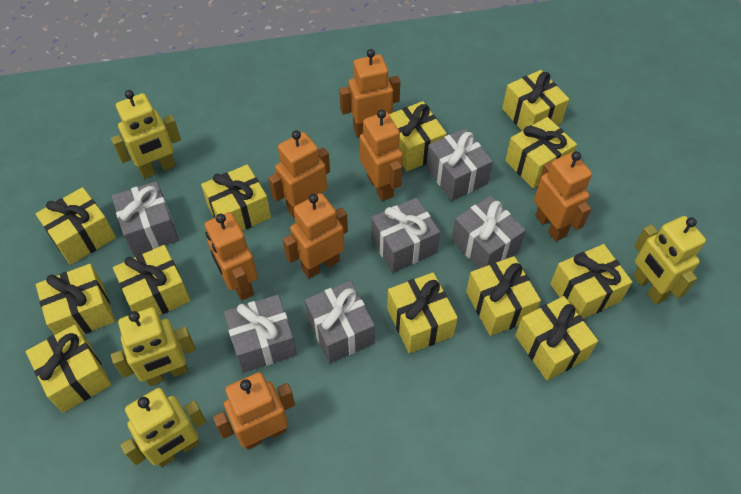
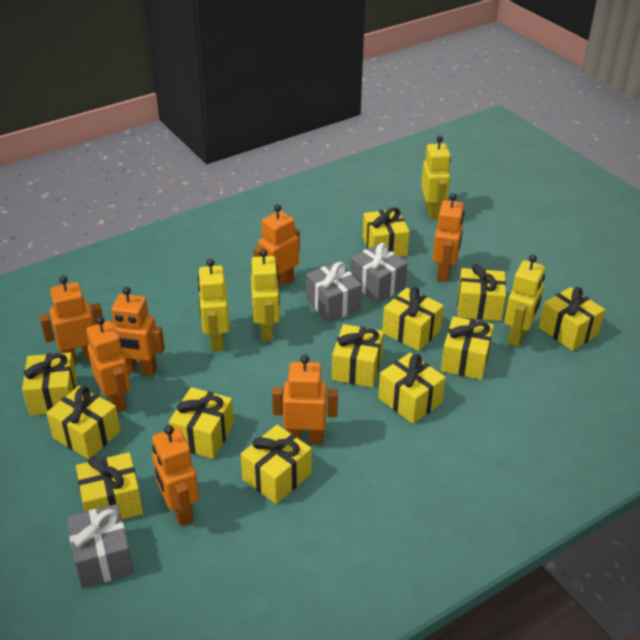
grey gift: [112,181,179,256] [224,295,297,373] [305,281,375,363] [371,198,440,273] [426,128,493,201] [452,196,526,269] = 6 -> [67,504,134,588] [306,262,362,322] [350,243,407,303] = 3

